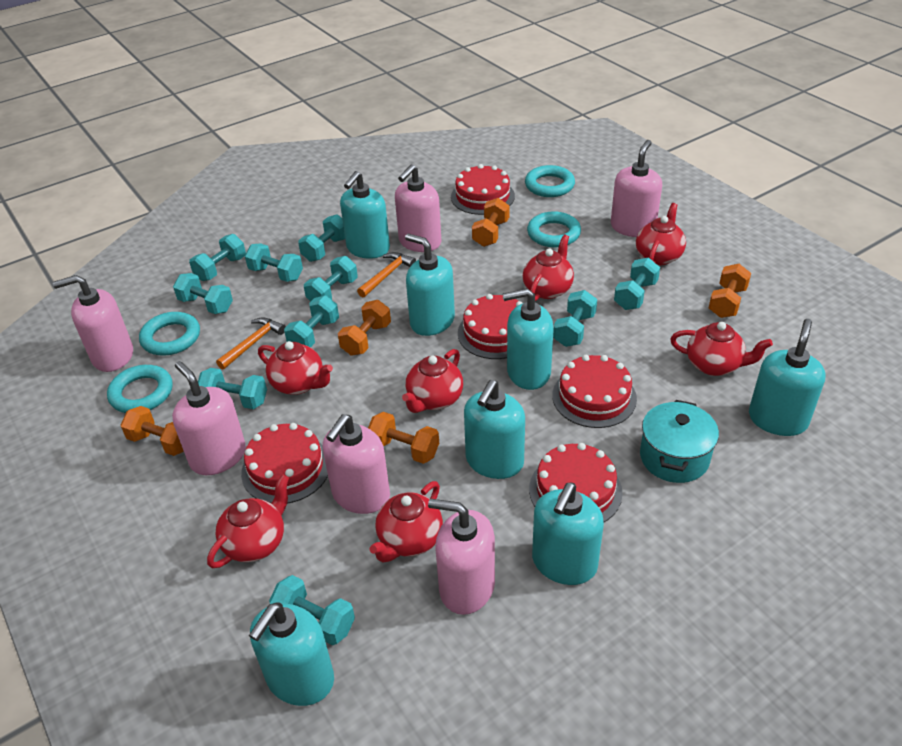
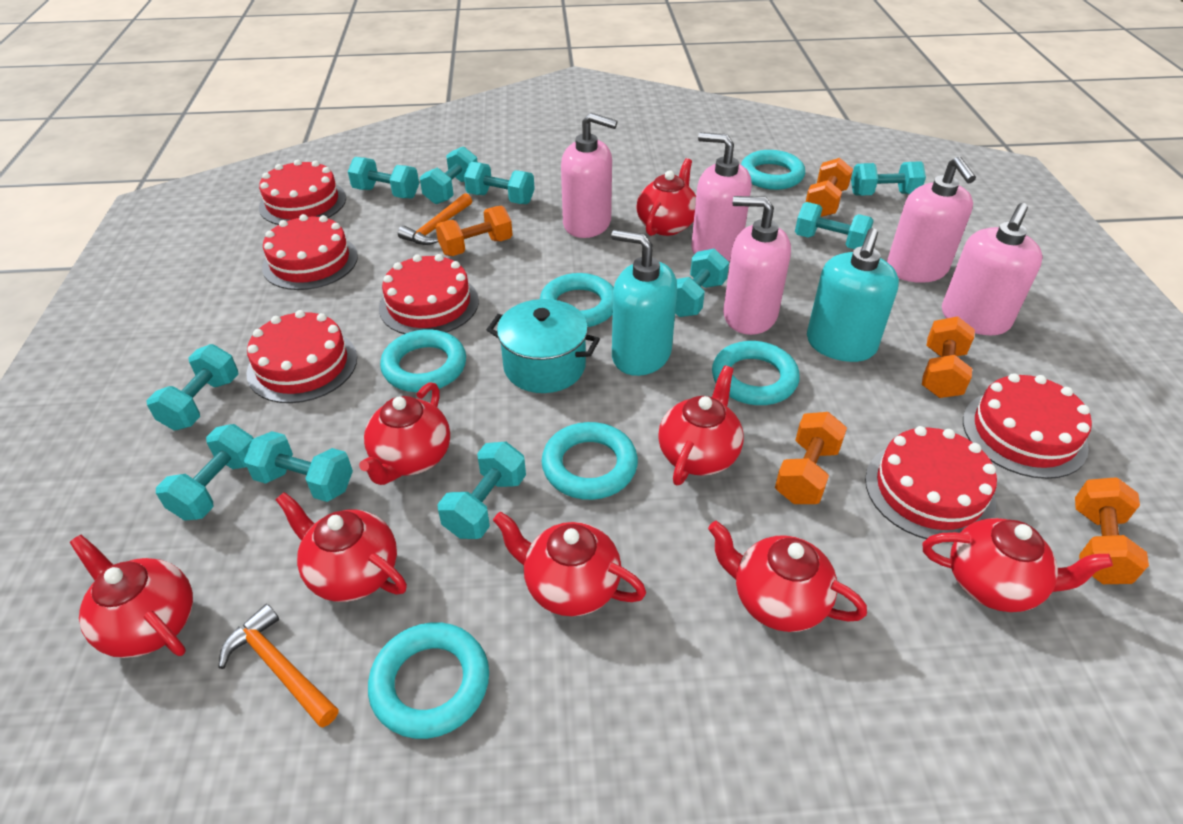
pink soap dispenser: [53,275,133,372] [172,361,246,475] [323,414,390,514] [395,164,441,252] [428,499,495,615] [611,140,662,237] = 6 -> [561,113,618,238] [691,132,752,261] [723,196,791,335] [887,157,976,283] [942,203,1043,335] = 5
red cake: [241,423,328,503] [451,164,515,215] [458,294,523,359] [529,443,623,522] [552,355,637,428] = 5 -> [247,310,357,403] [259,159,346,225] [262,214,358,290] [379,254,479,334] [865,426,997,539] [963,373,1092,479] = 6
red teapot: [207,474,289,568] [258,341,333,395] [370,481,443,563] [402,349,463,413] [523,235,574,301] [636,203,686,265] [670,322,773,376] = 7 -> [69,535,193,658] [276,492,407,602] [359,382,450,485] [493,512,646,616] [636,158,696,236] [658,365,744,485] [708,521,867,632] [923,518,1113,612] = 8
turquoise ring: [107,365,173,413] [139,312,200,355] [525,165,575,197] [527,211,581,247] = 4 -> [368,622,489,739] [380,329,466,392] [540,273,614,327] [541,422,638,500] [712,341,800,405] [741,150,805,190] = 6
turquoise soap dispenser: [249,602,334,706] [340,171,390,259] [405,234,455,336] [464,380,525,479] [503,288,554,390] [532,483,604,585] [749,319,825,436] = 7 -> [611,230,677,376] [807,228,899,362] = 2

